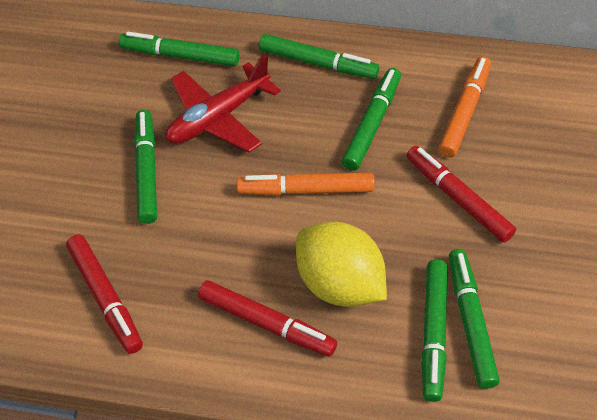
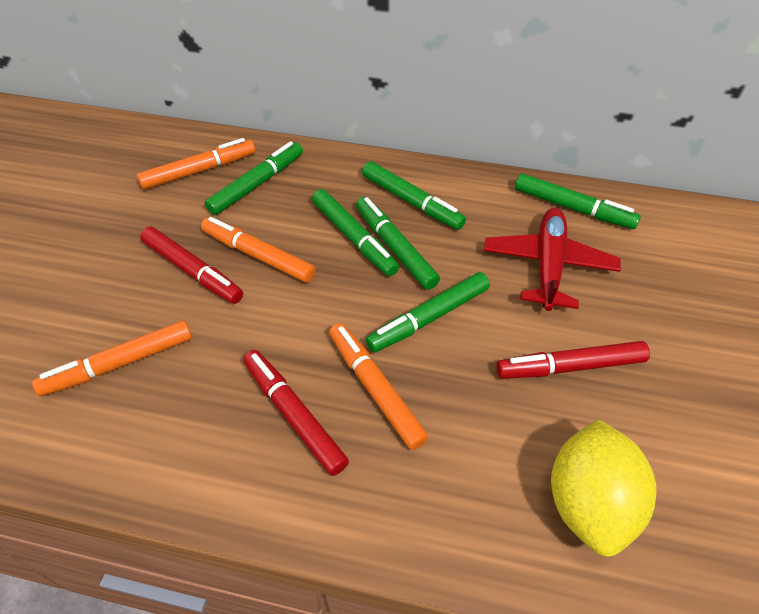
orange marker: [237,173,374,196] [438,56,491,158] = 2 -> [32,320,192,396] [137,138,255,190] [201,217,315,283] [329,323,428,450] = 4

